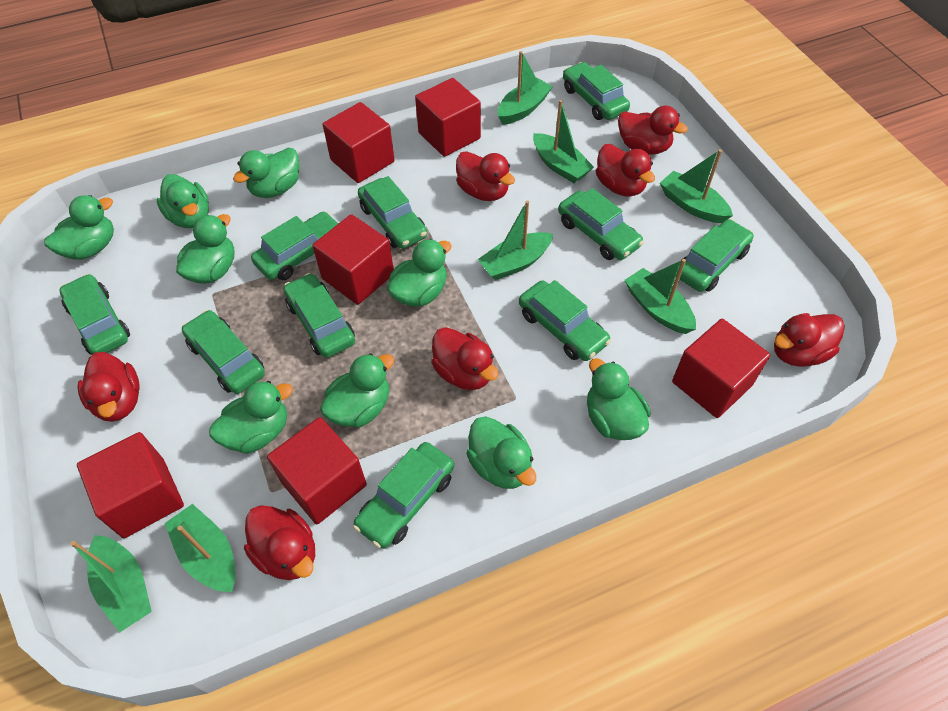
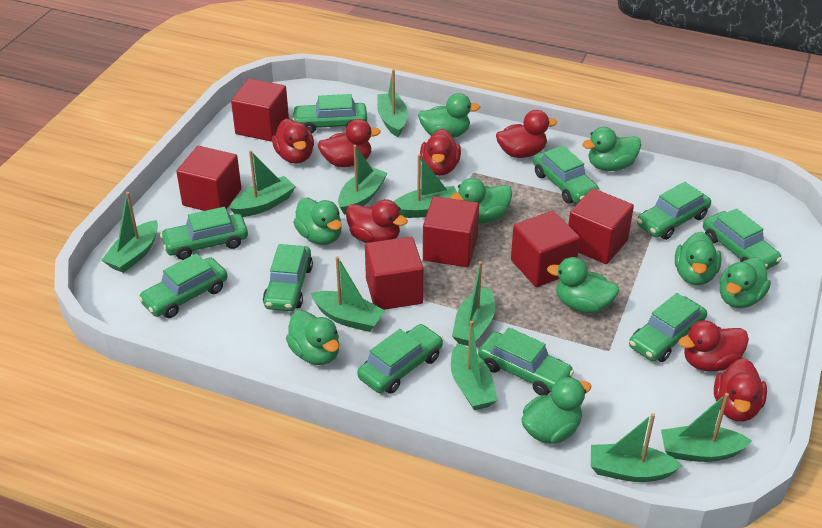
green boat: [70,535,152,632] [165,504,236,592] [477,200,553,280] [498,51,553,125] [533,100,594,183] [624,259,696,334] [660,149,733,223] = 7 -> [102,192,158,273] [229,150,296,217] [311,257,385,332] [338,145,387,215] [377,69,408,137] [393,154,457,218] [451,321,497,410] [452,261,495,346] [591,413,682,482] [661,393,752,462] = 10

